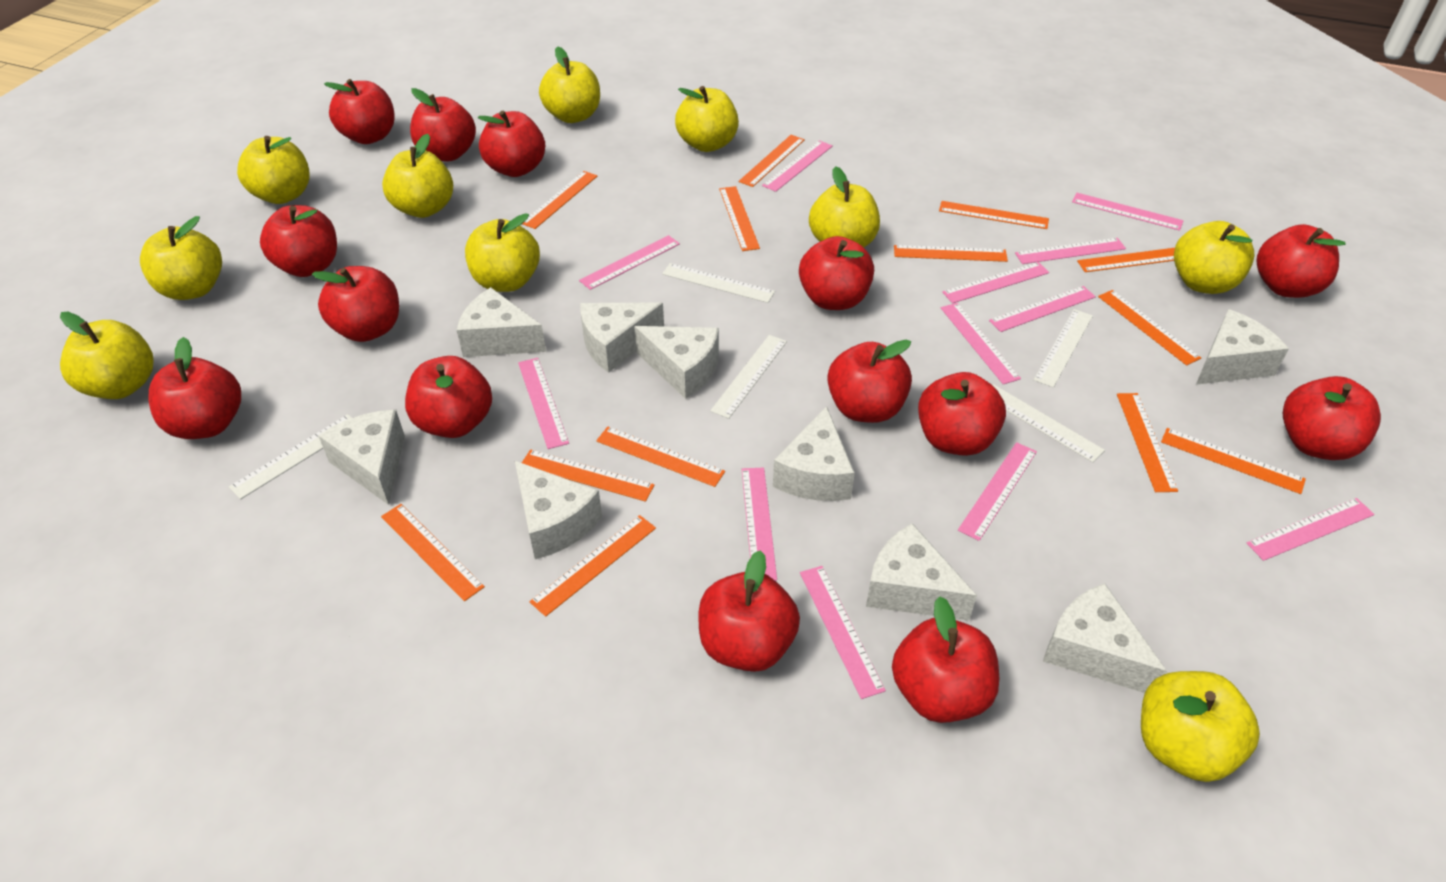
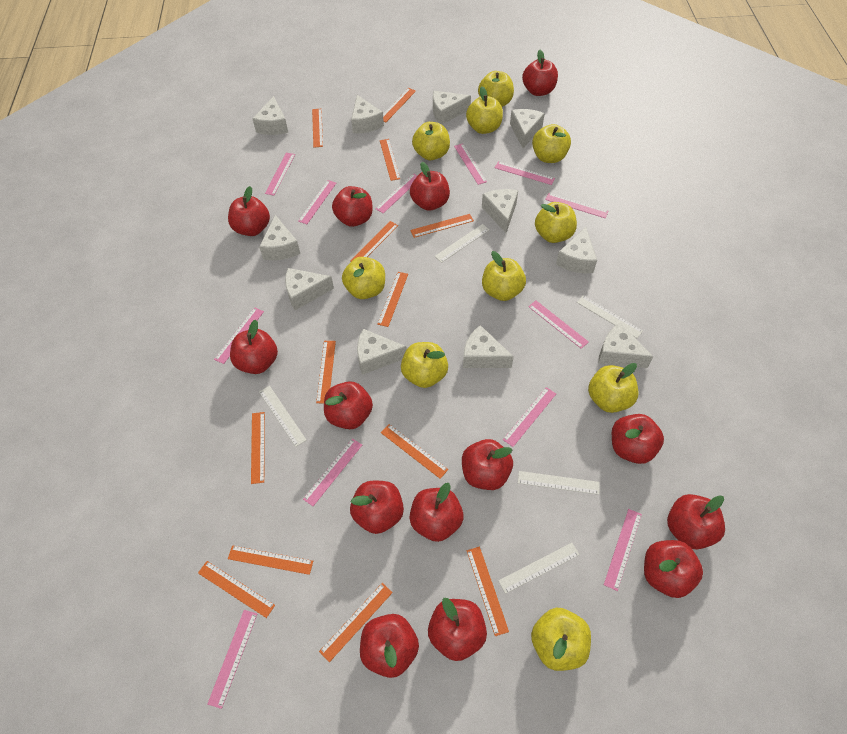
white cheese: [318,410,405,505] [457,287,546,357] [515,461,602,559] [581,302,664,373] [634,326,719,399] [773,406,855,501] [866,523,977,621] [1043,583,1167,693] [1196,309,1289,385] = 9 -> [253,96,288,135] [259,215,300,260] [285,268,334,310] [351,95,384,134] [357,329,407,375] [433,91,471,124] [463,325,514,368] [482,189,518,233] [510,109,545,148] [556,227,597,273] [598,323,653,368] = 11

